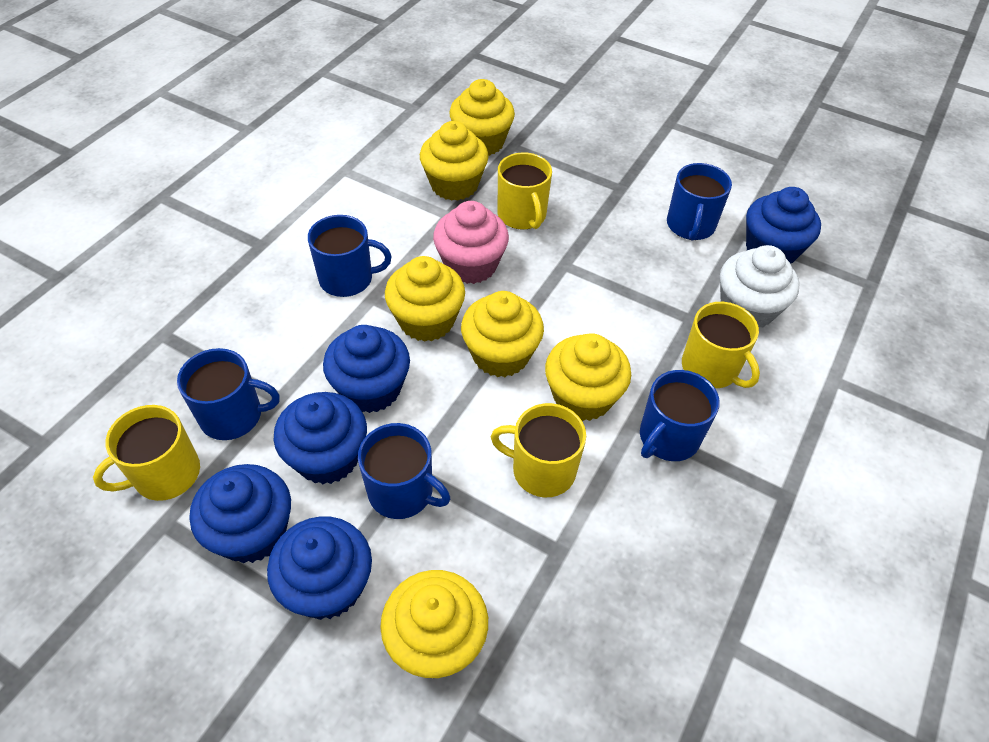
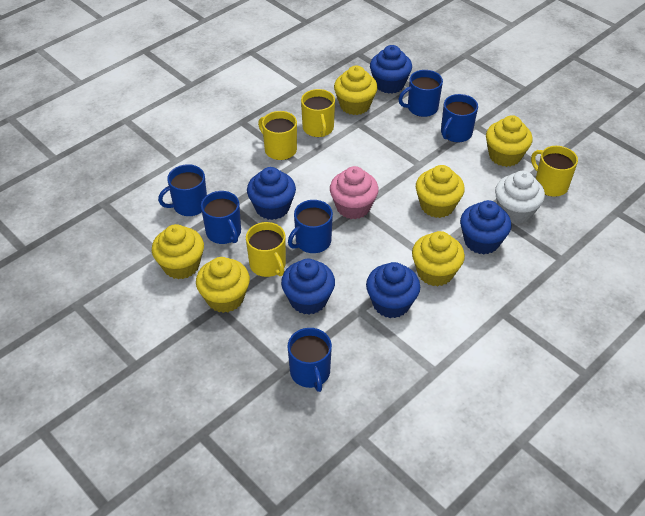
blue mug: [177,348,280,440] [308,215,391,297] [358,423,450,519] [640,370,720,461] [667,163,732,241] = 5 -> [158,164,207,216] [201,191,241,244] [288,200,333,253] [288,328,332,392] [398,70,443,117] [441,94,478,142] = 6

